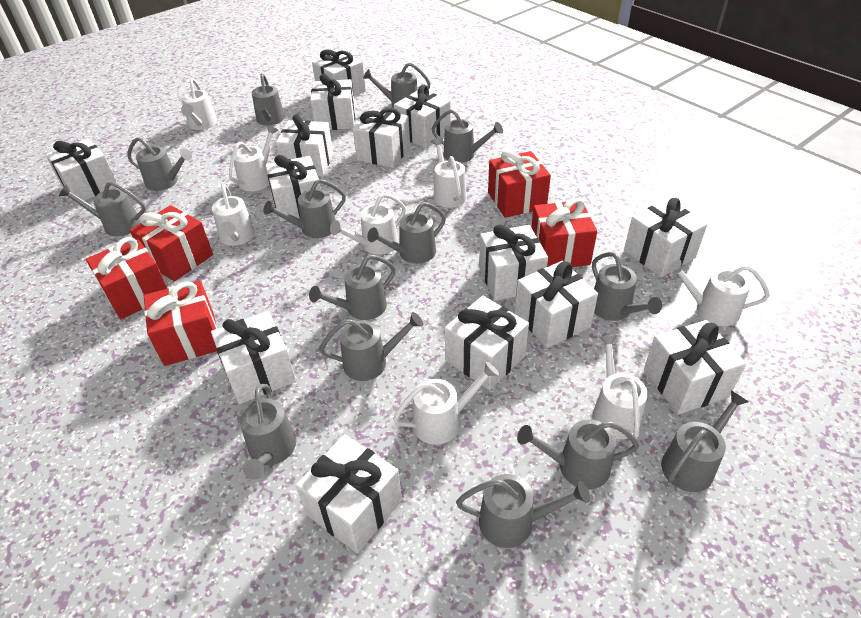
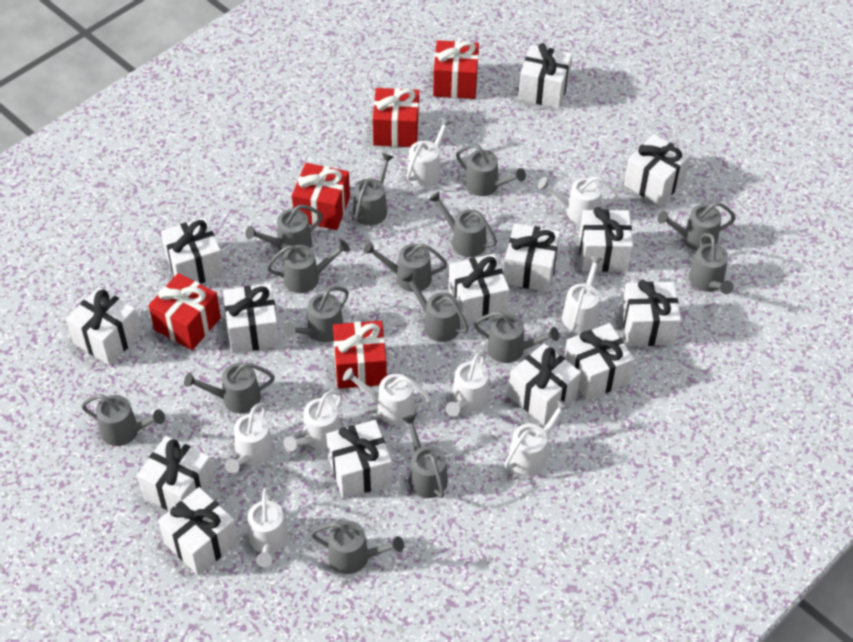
grey watering can: [59,181,146,237] [127,137,192,191] [240,384,296,479] [252,73,285,125] [264,179,346,238] [309,255,396,320] [319,312,423,381] [363,63,431,108] [367,202,446,264] [432,109,503,163] [456,474,590,548] [517,419,639,489] [592,252,662,321] [661,391,749,492] = 14 -> [81,394,165,446] [184,363,275,414] [245,205,323,254] [267,240,350,293] [284,286,349,342] [311,521,404,574] [353,153,394,226] [363,242,447,292] [401,272,469,342] [402,414,448,498] [429,191,497,257] [456,144,526,196] [474,311,559,363] [658,202,736,251] [689,233,734,294] = 15
white watering can: [181,78,217,130] [212,184,255,246] [229,125,278,191] [330,193,406,255] [393,361,499,445] [431,138,467,208] [592,335,648,439] [668,260,770,326] = 8 -> [225,403,274,473] [247,487,288,567] [283,390,343,451] [343,368,431,425] [407,117,452,187] [446,352,489,416] [504,399,570,475] [538,176,618,224] [562,255,603,333] = 9

